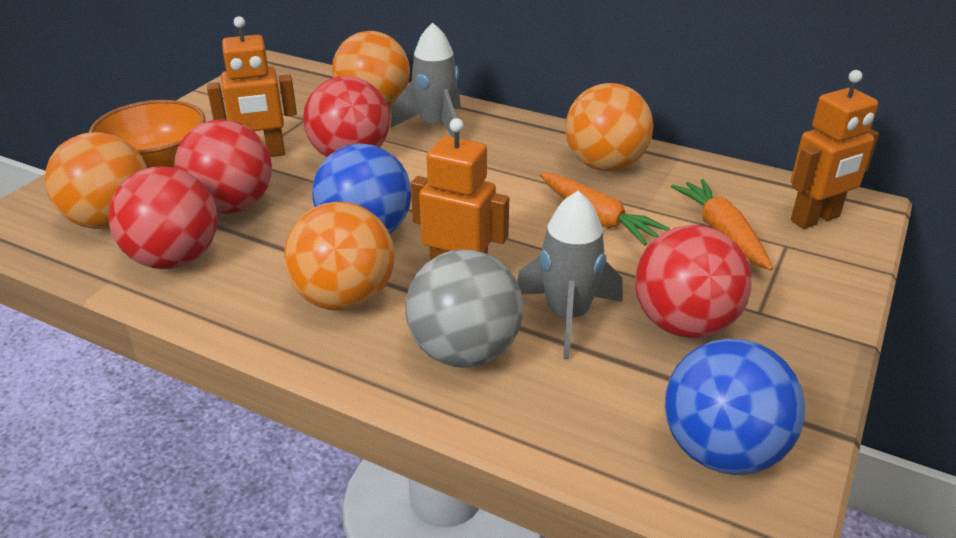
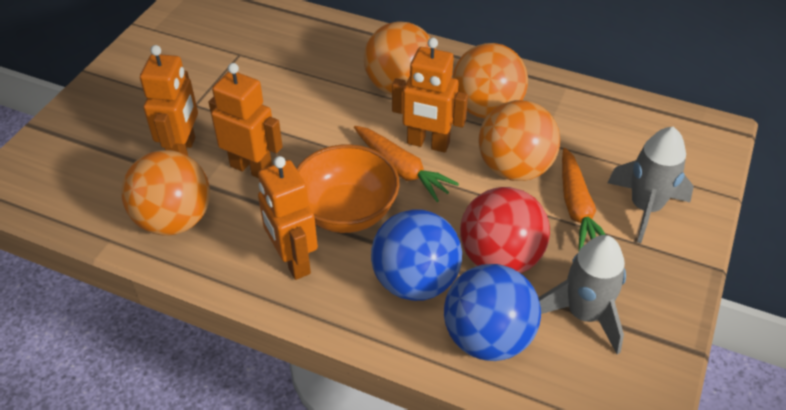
grey ball: [405,250,523,368] = 1 -> none = 0
orange robot: [207,16,297,157] [411,118,509,260] [791,70,879,229] = 3 -> [140,45,198,156] [208,63,283,178] [258,156,318,280] [392,38,468,153] = 4
red ball: [108,166,218,269] [174,119,272,214] [303,76,390,157] [635,225,752,338] = 4 -> [460,187,550,273] = 1

